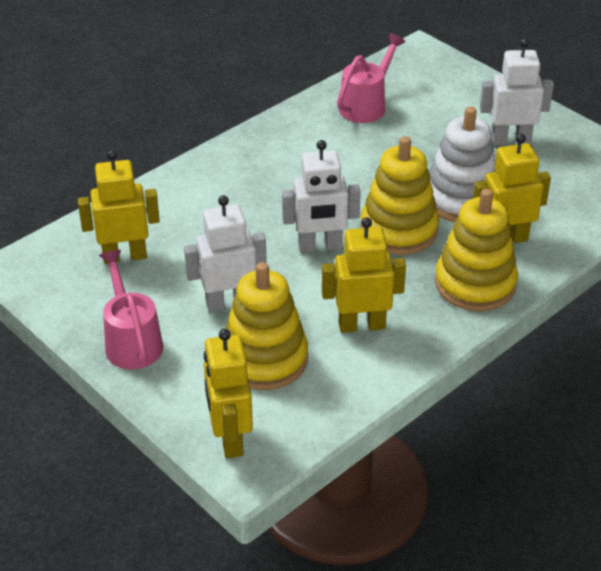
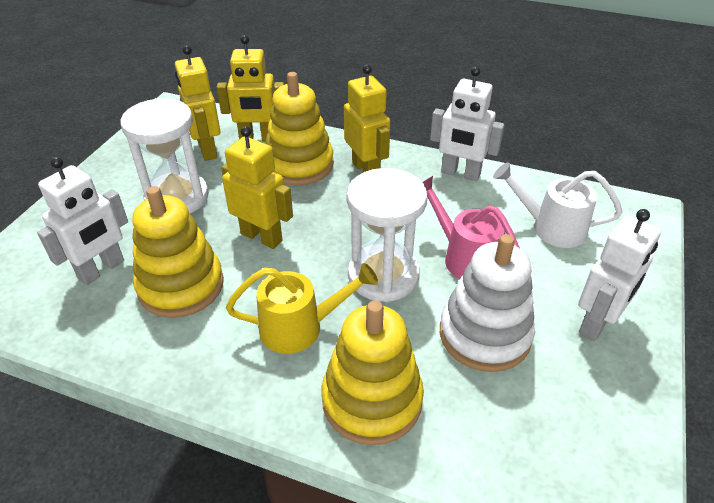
pink watering can: [99,250,163,369] [337,33,405,123] = 2 -> [422,176,520,279] = 1
white hourglass: none = 0 -> [120,98,209,214] [347,168,427,302] = 2
white watering can: none = 0 -> [493,162,622,248] = 1
yellow watering can: none = 0 -> [226,263,378,354] = 1

